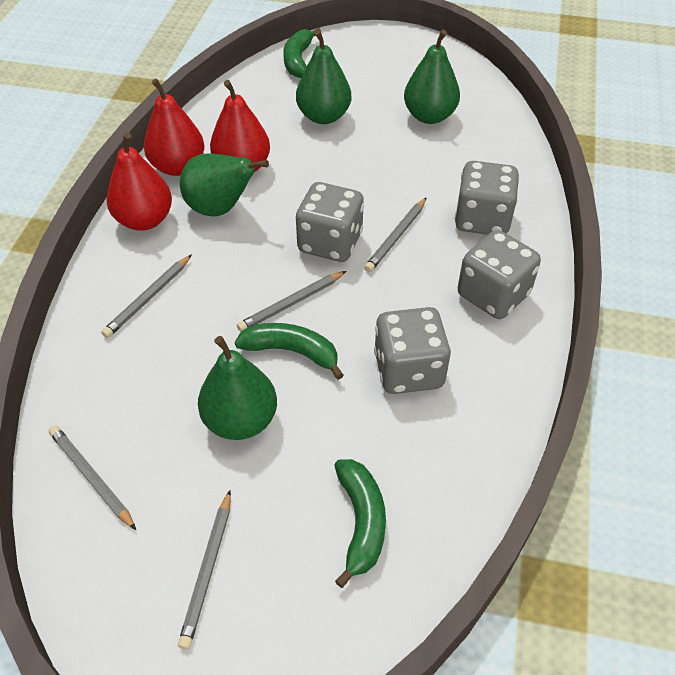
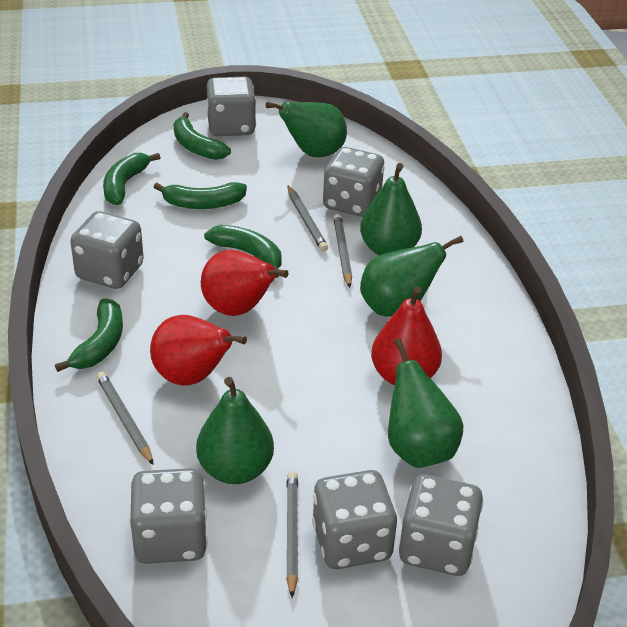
green banana: [235,323,344,380] [283,28,321,78] [334,459,386,588] = 3 -> [55,299,123,372] [103,153,161,205] [154,182,247,209] [174,112,231,160] [204,225,282,278] = 5
green pear: [180,153,269,216] [198,336,277,440] [296,30,351,124] [404,30,460,124] = 4 -> [196,377,274,484] [266,102,347,157] [360,163,422,256] [360,236,464,317] [388,338,463,468] = 5
grey dice: [296,182,364,262] [374,307,451,394] [455,161,519,235] [458,230,541,319] = 4 -> [70,211,144,289] [129,468,208,564] [207,77,256,136] [312,470,397,569] [323,147,384,217] [398,474,483,576] = 6
grey pencil: [49,426,136,530] [101,254,192,338] [178,490,231,650] [237,271,346,332] [364,197,427,272] = 5 -> [96,372,154,465] [286,471,298,598] [287,185,328,251] [333,214,352,288] = 4

